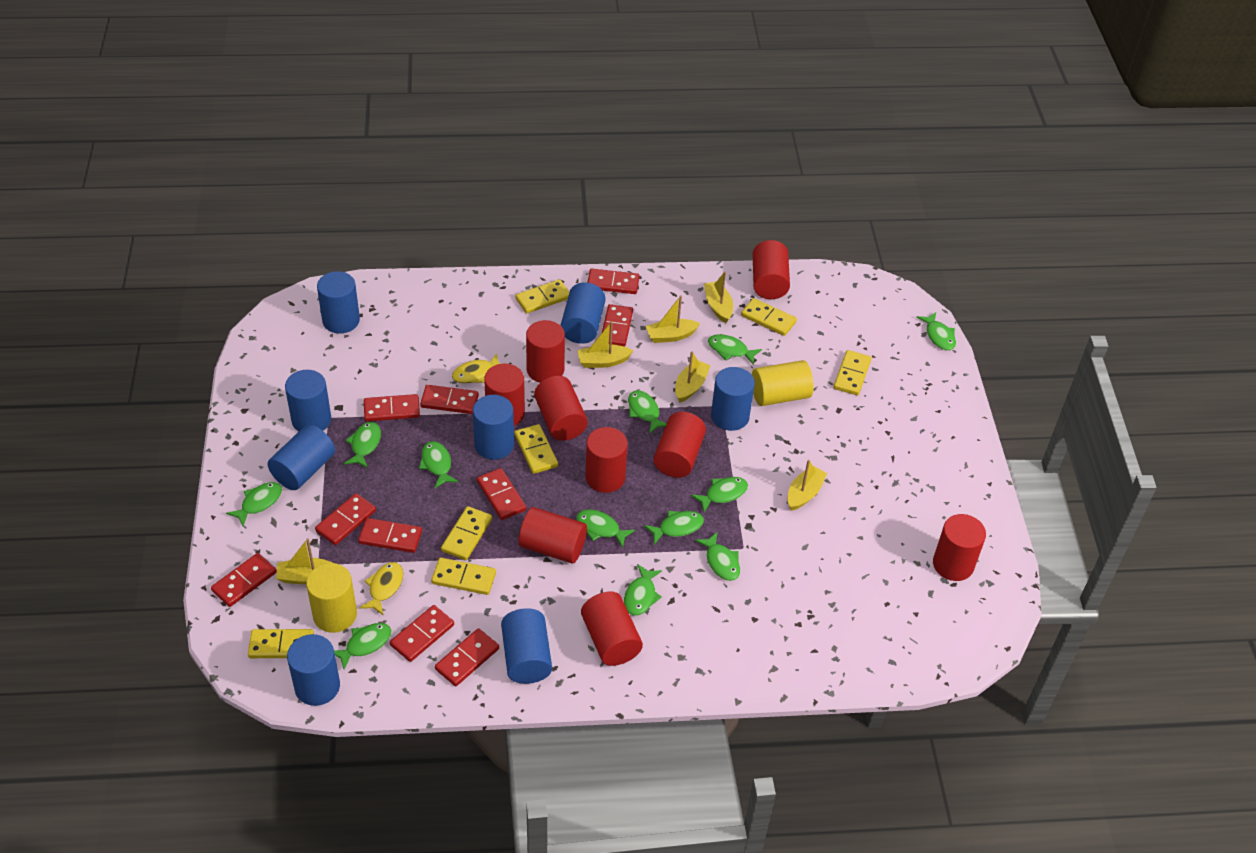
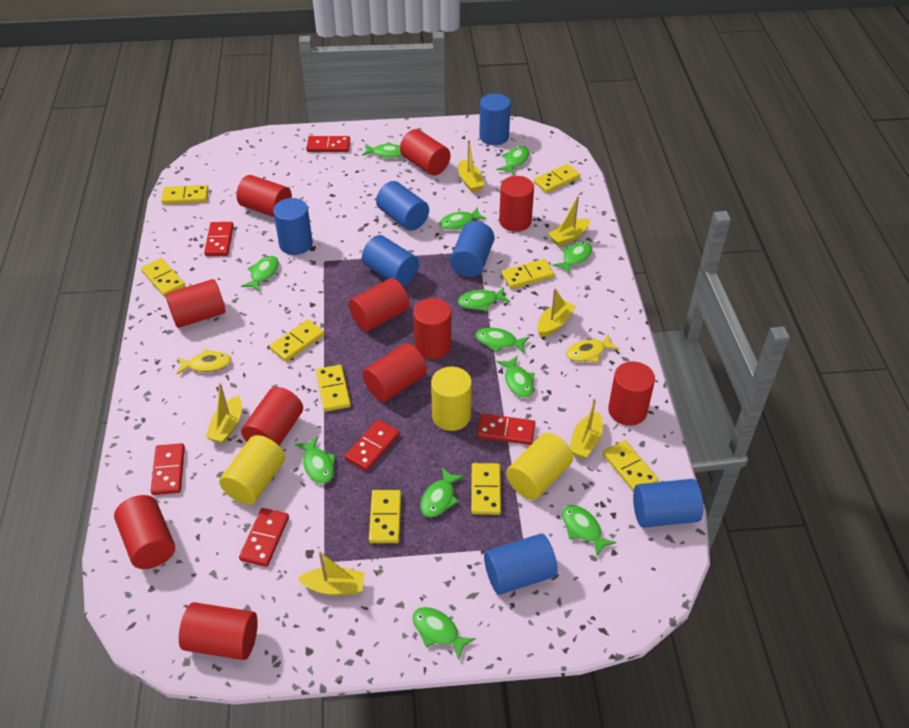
blue cylinder: [268,425,335,490] [285,370,331,432] [287,634,340,706] [317,271,360,334] [473,395,514,460] [501,608,552,684] [560,282,606,344] [711,367,755,431] = 8 -> [273,198,313,255] [362,235,419,286] [376,181,429,231] [450,221,495,277] [479,93,511,145] [484,534,558,595] [633,479,703,528] = 7
red cylinder: [484,364,525,426] [519,507,587,563] [526,320,565,383] [534,376,588,441] [581,592,643,666] [585,427,628,493] [653,412,706,478] [753,240,790,299] [933,514,986,581] = 9 -> [114,495,175,569] [166,279,226,328] [179,602,258,660] [237,175,292,217] [241,387,303,446] [349,278,409,331] [363,343,427,402] [400,129,450,176] [413,298,451,359] [499,176,534,232] [608,361,655,426] = 11
red domino: [211,553,277,607] [315,493,376,545] [358,518,422,553] [364,394,420,422] [390,605,454,662] [420,385,479,414] [435,628,499,686] [477,468,526,520] [587,269,639,294] [601,304,633,347] = 10 -> [151,443,185,495] [204,222,234,256] [239,508,289,567] [306,136,350,152] [345,419,400,471] [477,414,535,445] = 6
yellow cylinder: [306,563,357,633] [752,360,814,406] = 2 -> [219,435,285,505] [431,367,472,431] [506,433,573,500] = 3
yellow domino: [248,629,314,658] [431,558,496,595] [441,506,492,560] [514,424,558,474] [515,279,569,314] [741,298,797,336] [834,350,871,395] = 7 -> [141,258,185,297] [161,185,209,204] [269,320,324,362] [316,365,351,412] [369,490,401,543] [471,463,501,515] [501,259,554,289] [534,164,580,193] [603,440,659,492] = 9

